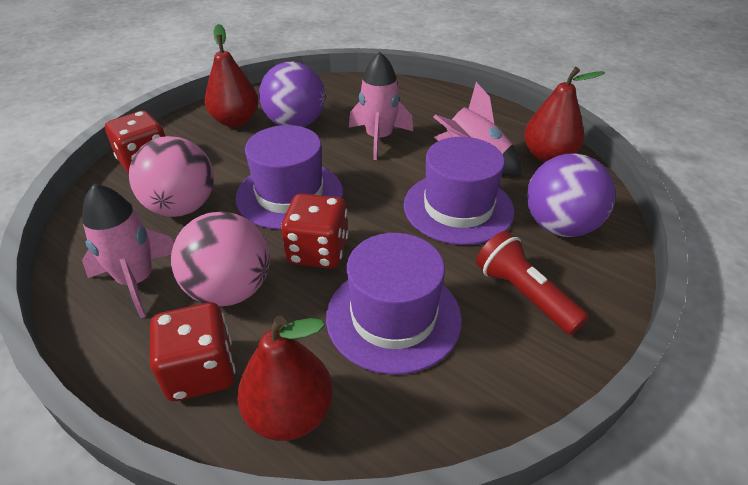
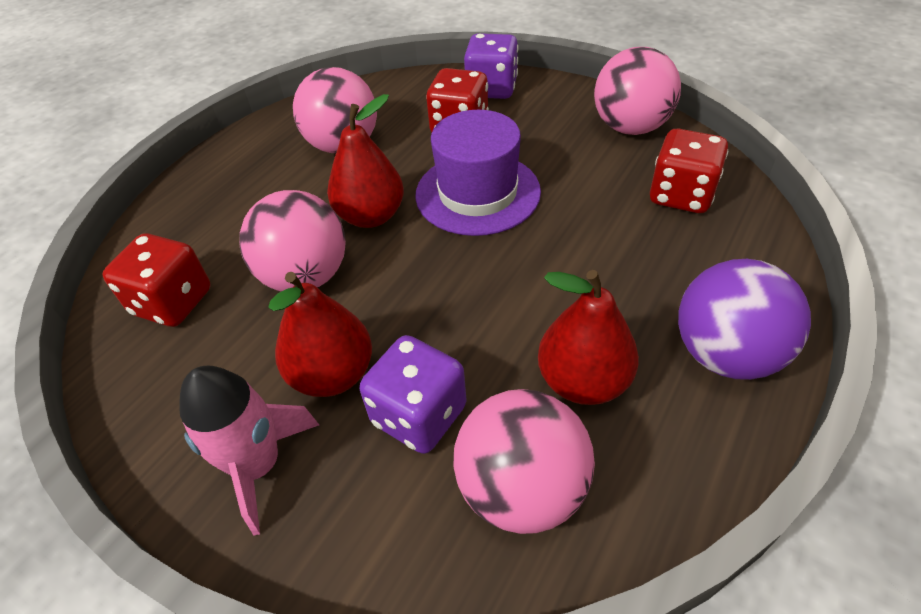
pink ball: [129,136,214,217] [171,211,270,306] = 2 -> [239,190,346,292] [293,67,377,153] [454,389,595,534] [594,47,681,135] = 4
pink rocket: [82,184,174,318] [349,52,413,160] [433,82,522,176] = 3 -> [179,366,319,536] = 1
purple ball: [259,62,325,127] [527,153,616,237] = 2 -> [678,259,811,380] = 1
purple dice: none = 0 -> [360,335,467,454] [464,33,518,99] = 2
purple hat: [235,125,343,230] [326,233,462,375] [404,137,514,245] = 3 -> [415,110,541,236] = 1
red flashlight: [476,231,589,335] = 1 -> none = 0

